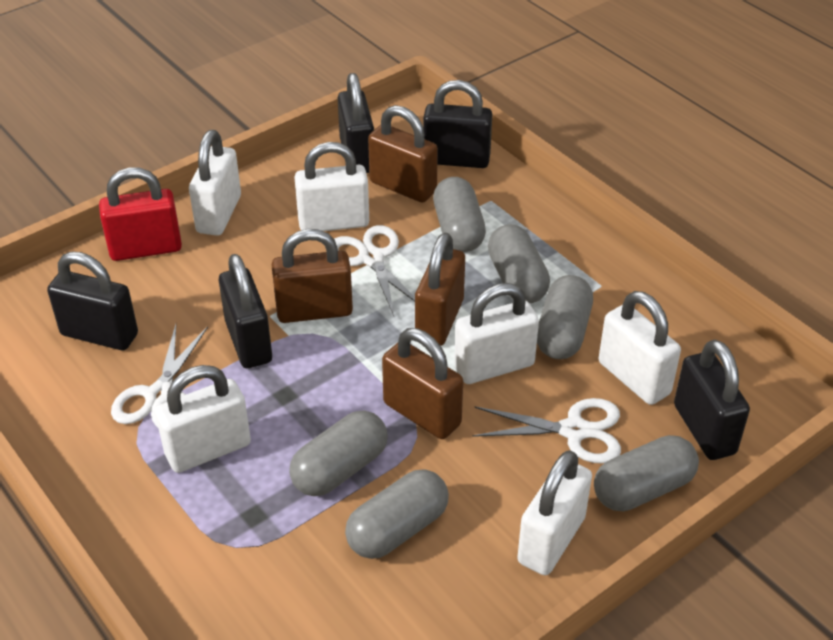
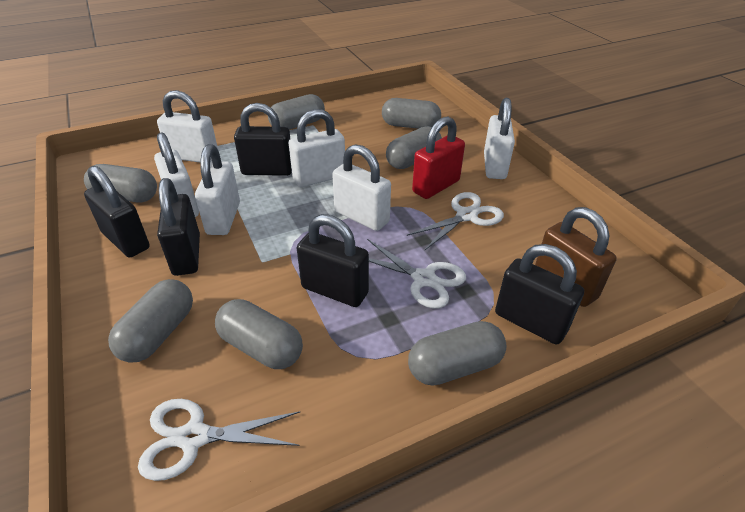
brown padlock: [272,229,353,323] [368,105,438,203] [382,328,463,439] [415,233,465,346] = 4 -> [535,207,617,307] = 1
grey capsule: [289,410,388,496] [345,470,449,559] [433,177,486,252] [488,224,550,303] [537,275,593,359] [594,435,699,512] = 6 -> [84,164,157,203] [108,279,193,362] [215,299,303,369] [268,94,325,130] [382,98,441,129] [386,126,442,169] [408,321,507,386] = 7

